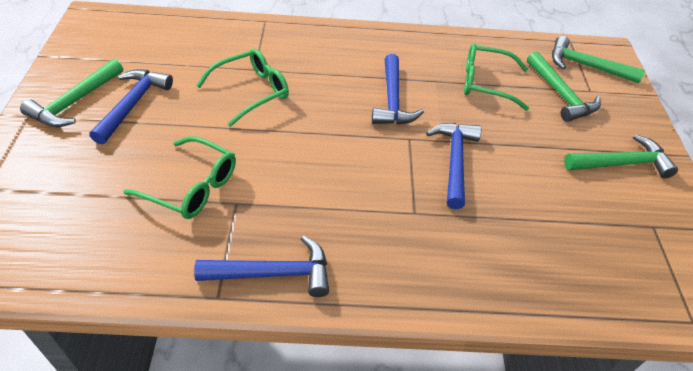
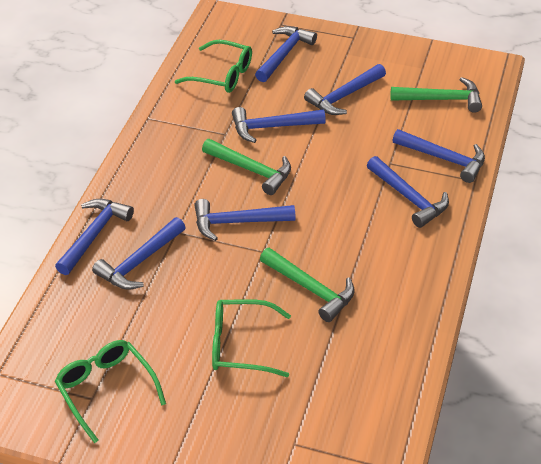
blue hammer: [89,69,173,144] [194,235,329,297] [372,54,424,125] [426,123,481,209] = 4 -> [55,199,134,275] [92,217,186,290] [194,199,295,241] [232,107,326,143] [255,26,317,82] [304,64,386,115] [367,156,449,228] [393,129,485,183] = 8
green hammer: [20,59,123,127] [527,51,601,122] [552,36,645,83] [564,134,678,178] = 4 -> [202,139,291,195] [260,248,355,322] [390,77,482,113] = 3

